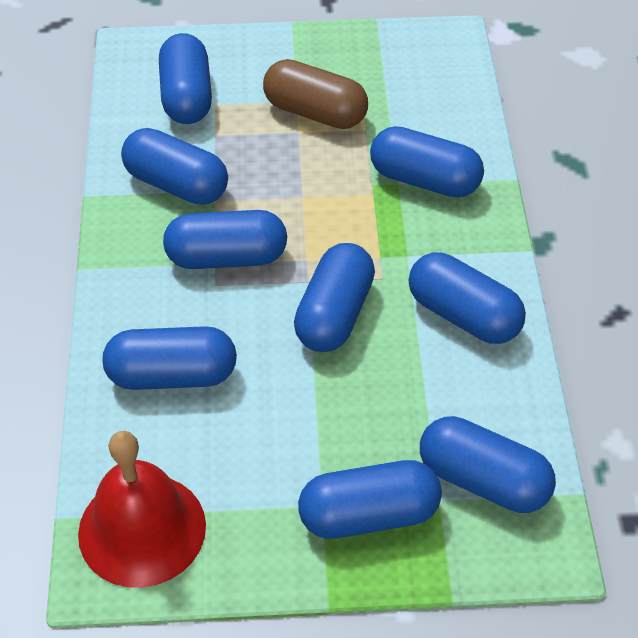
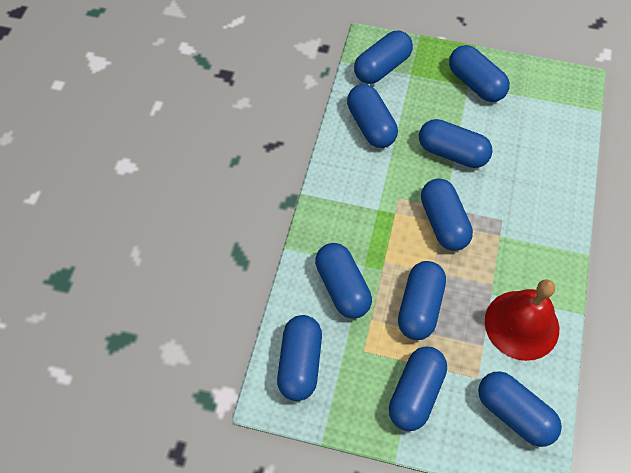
blue capsule: [102,326,237,390] [121,128,228,205] [159,33,212,124] [163,210,287,269] [294,243,375,352] [298,460,442,539] [370,126,484,198] [409,252,526,344] [420,416,556,513] = 9 -> [277,315,322,401] [315,243,372,319] [347,84,398,148] [354,30,413,84] [389,346,447,431] [398,261,446,340] [419,119,493,168] [421,178,473,251] [449,45,510,102] [478,371,562,447] = 10
brown capsule: [263,59,368,129] = 1 -> none = 0

